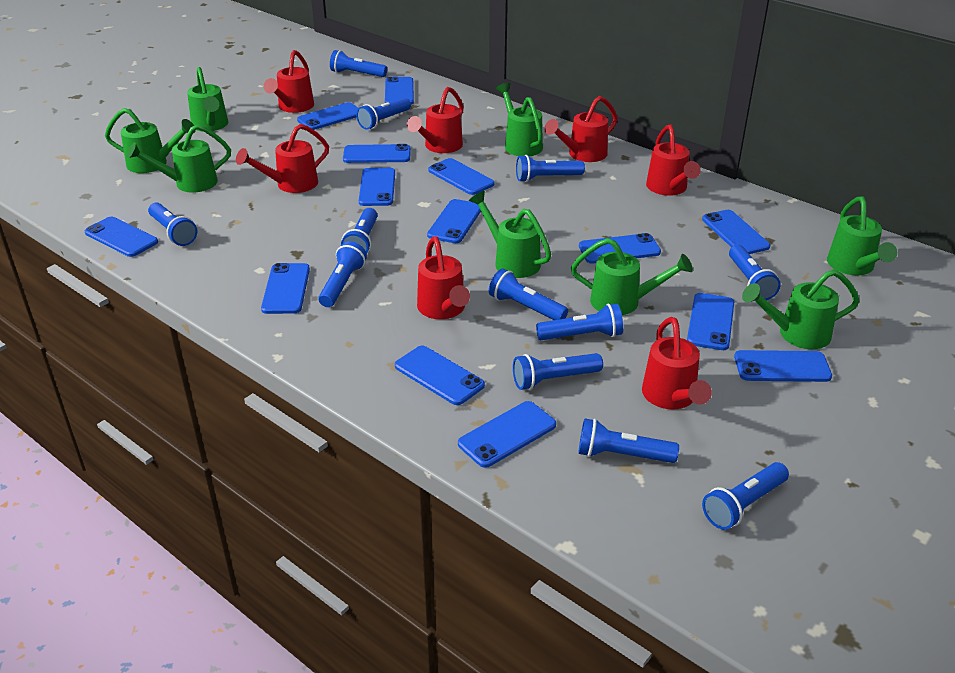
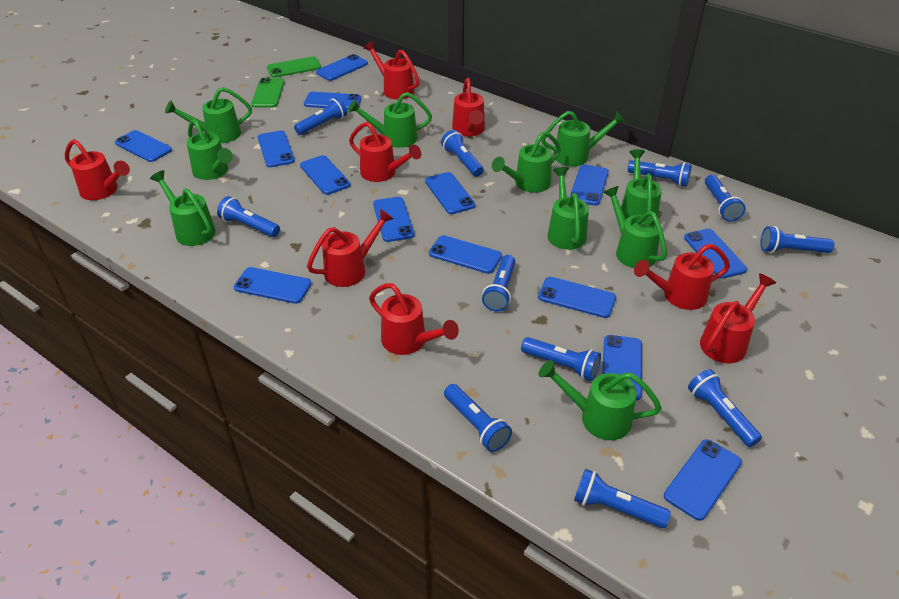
blue flashlight: [148,203,197,246] [318,241,367,307] [330,50,387,77] [341,208,377,253] [356,98,411,130] [489,269,568,320] [513,353,603,390] [516,155,585,182] [536,304,623,340] [578,418,679,463] [702,462,789,530] [729,245,781,300] = 12 -> [217,196,280,237] [294,97,347,135] [441,130,484,177] [444,384,512,452] [482,255,515,312] [521,337,601,381] [574,469,671,528] [628,160,691,187] [688,369,762,447] [705,175,746,222] [760,226,834,253] = 11
green phone: none = 0 -> [251,78,285,107] [267,57,321,78] = 2
green watering can: [105,108,196,173] [127,124,231,193] [187,67,228,131] [469,191,551,278] [496,83,543,156] [571,238,693,315] [742,269,859,349] [827,196,897,275] = 8 -> [150,170,216,246] [165,87,252,143] [187,119,233,180] [348,92,432,148] [492,131,561,193] [538,360,662,440] [541,111,625,166] [547,167,589,250] [603,186,667,268] [621,149,662,219] = 10
red watering can: [236,124,329,193] [263,50,314,113] [407,87,464,153] [417,236,470,319] [544,96,618,162] [642,317,712,409] [646,124,701,196] = 7 -> [65,139,130,200] [307,209,394,287] [349,122,421,182] [363,41,420,100] [369,283,459,355] [452,78,485,136] [634,243,730,310] [700,273,776,363] = 8

